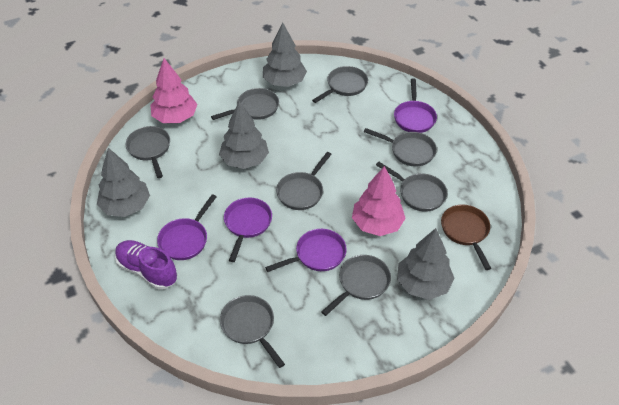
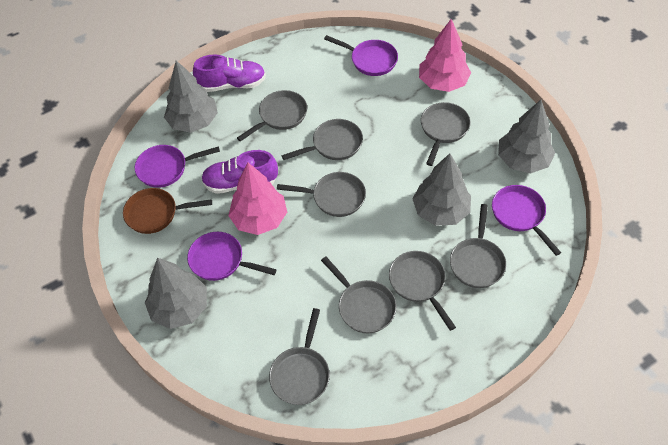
purple shoe: [115,240,177,290] = 1 -> [193,55,266,92] [201,150,278,194] = 2

